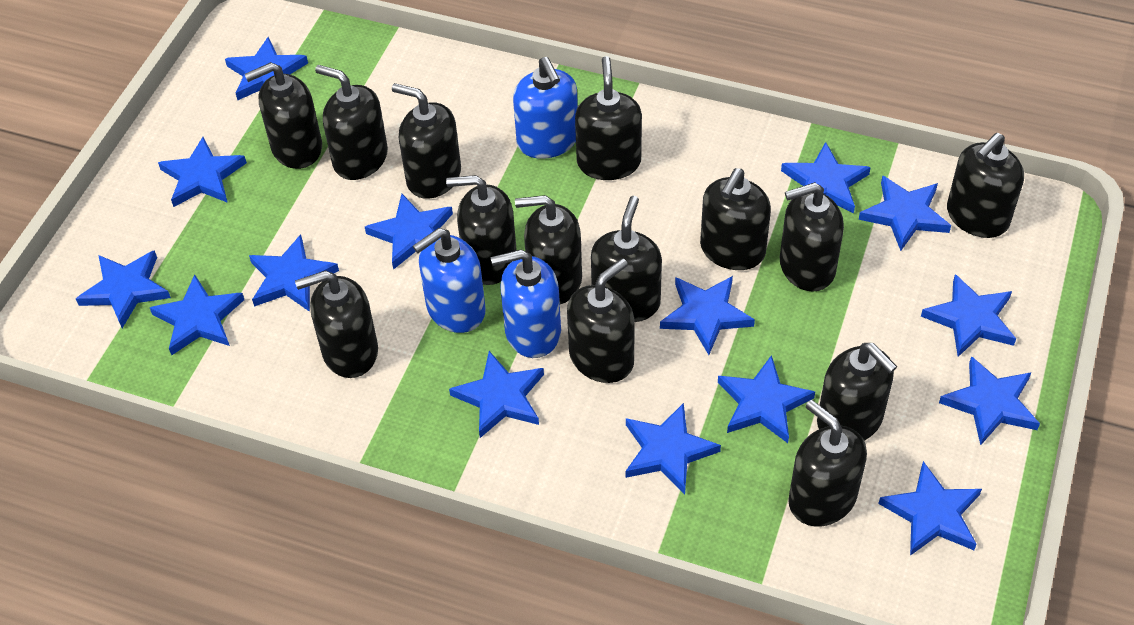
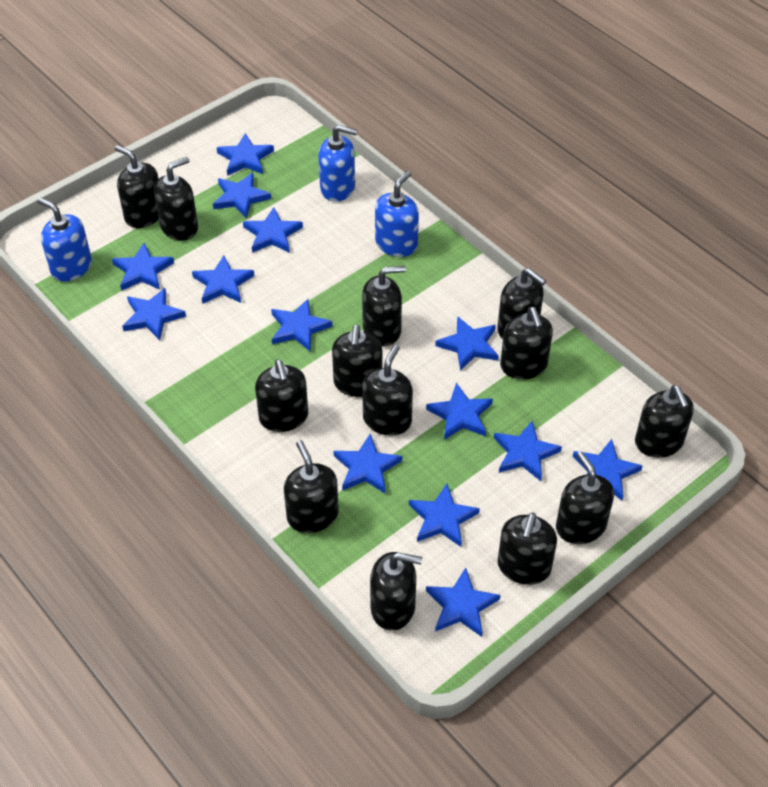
black soap dispenser: [245,62,322,169] [295,270,378,378] [315,65,388,180] [392,83,461,199] [446,175,517,285] [515,195,582,304] [567,258,635,383] [575,56,642,180] [591,196,662,322] [700,168,771,270] [780,182,844,292] [788,400,867,527] [817,343,897,441] [947,133,1024,238] = 14 -> [115,145,159,228] [154,157,198,241] [255,359,308,432] [284,440,339,533] [332,325,383,397] [362,266,406,346] [362,344,413,436] [370,552,422,631] [497,268,547,339] [497,513,557,585] [500,307,553,379] [556,451,614,544] [635,385,694,458] = 13
blue star: [76,250,171,328] [150,274,244,355] [158,137,247,207] [225,37,308,100] [249,234,339,312] [365,194,453,270] [449,351,544,438] [625,403,721,495] [660,276,755,355] [718,355,815,443] [781,142,871,214] [859,175,951,251] [878,461,982,556] [921,274,1016,357] [939,356,1040,445] = 15 -> [112,243,174,291] [122,288,186,340] [192,255,254,304] [213,173,271,219] [217,133,274,176] [243,207,303,253] [271,299,333,351] [334,434,402,494] [409,484,480,547] [426,383,493,440] [426,568,500,637] [435,316,499,371] [494,420,562,481] [573,439,642,500] = 14

